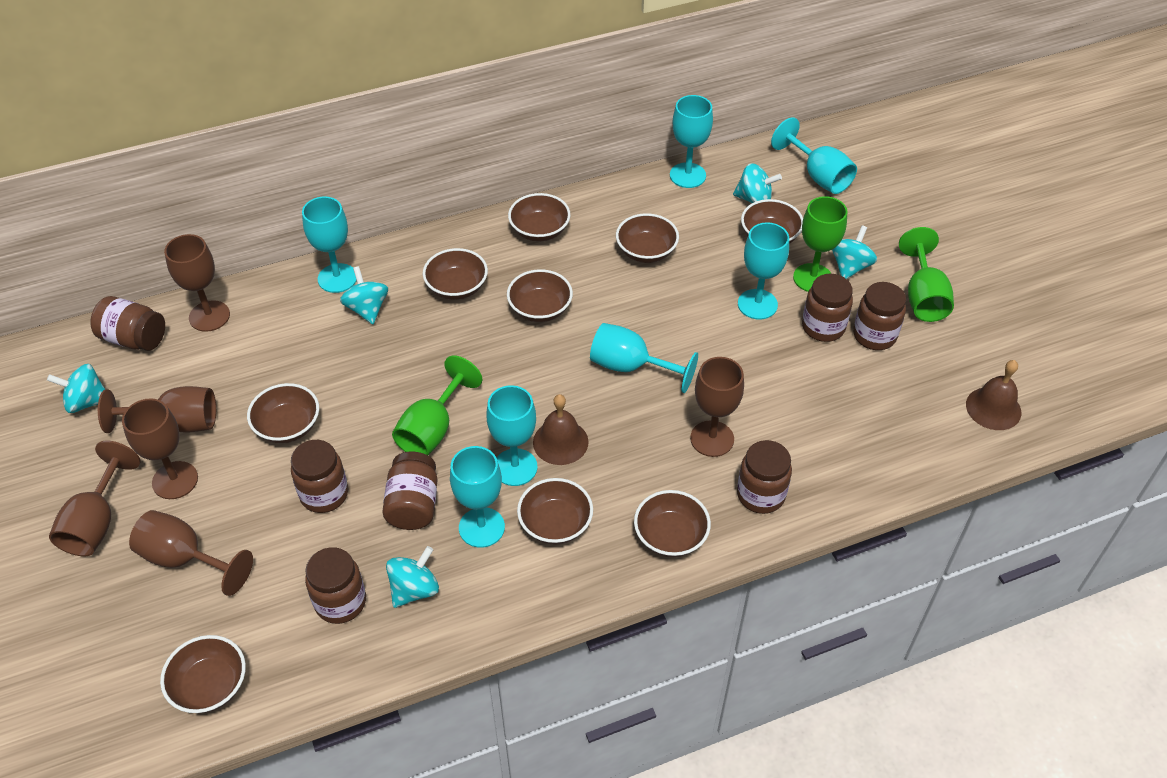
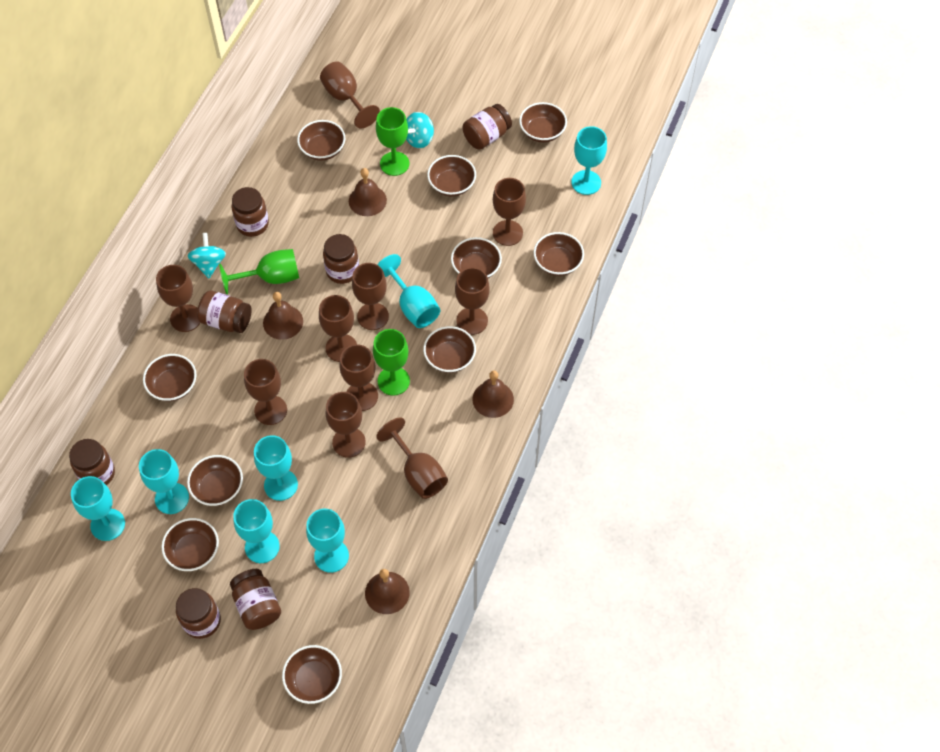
brown bell: [533,394,589,465] [966,360,1021,430] = 2 -> [263,292,303,340] [349,168,387,216] [365,569,410,614] [472,370,514,418] = 4
brown bowl: [160,635,246,713] [247,383,319,443] [423,248,488,300] [507,269,573,322] [508,193,570,241] [517,478,593,544] [616,213,679,263] [634,490,711,557] [741,199,803,244] = 9 -> [143,354,197,401] [161,518,219,571] [187,455,243,506] [282,645,342,704] [297,120,345,161] [423,326,476,373] [427,155,476,196] [451,237,502,278] [519,102,567,142] [534,232,584,276] = 10
brown goblet: [49,441,141,556] [98,386,216,433] [122,398,198,499] [129,510,253,596] [164,234,230,332] [690,357,744,457] = 6 -> [156,265,200,332] [244,359,287,425] [319,295,357,362] [320,62,380,129] [326,392,366,458] [339,345,378,411] [352,263,389,330] [376,417,448,499] [455,267,490,335] [493,178,526,246] = 10
turquoise spinning top: [47,364,105,413] [340,266,388,324] [386,546,439,608] [733,163,782,203] [832,225,877,279] = 5 -> [188,233,226,278] [406,112,434,148] = 2

